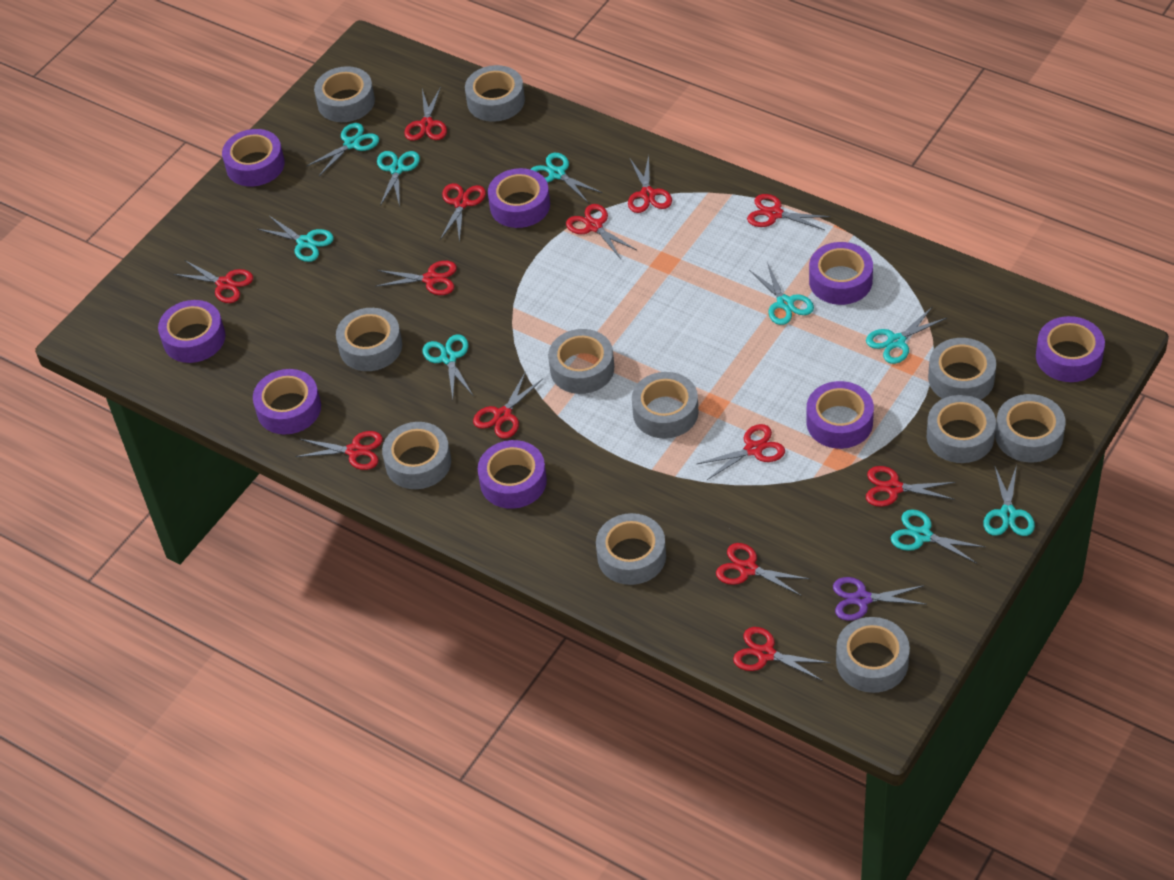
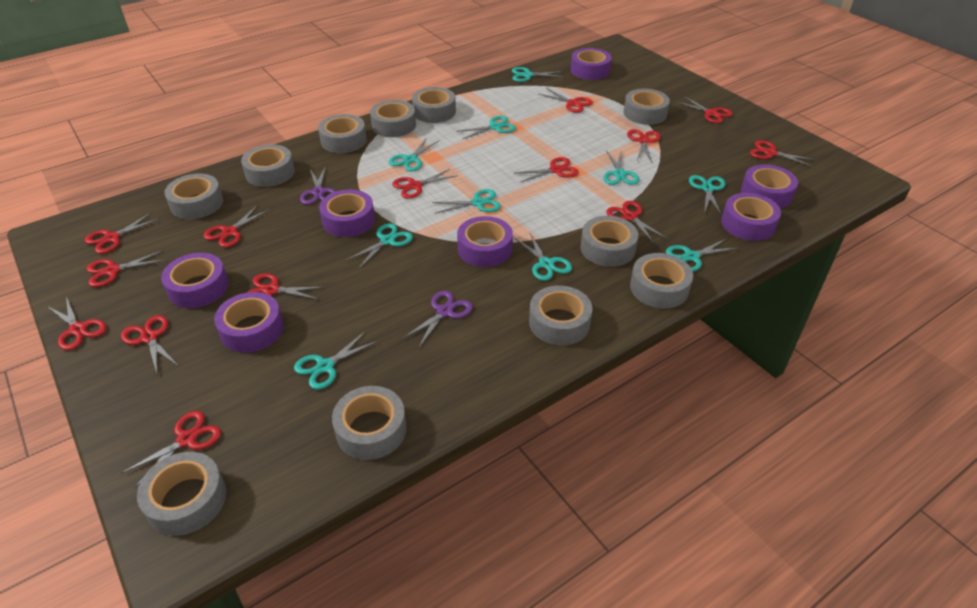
purple scissors: [833,577,927,621] = 1 -> [300,165,336,205] [402,291,472,348] = 2
purple tape: [158,300,225,363] [222,129,285,186] [253,369,321,435] [478,440,547,509] [488,168,550,228] [806,381,874,449] [809,242,873,305] [1036,316,1105,382] = 8 -> [161,253,229,308] [214,292,284,353] [319,189,375,237] [457,216,513,267] [571,48,612,80] [721,193,781,241] [741,164,798,208] = 7
red scissors: [174,260,253,303] [295,431,383,470] [375,261,457,295] [404,87,447,141] [440,183,486,243] [473,371,543,439] [566,204,637,259] [628,155,672,213] [697,424,785,480] [716,543,810,596] [733,627,831,681] [747,194,831,230] [866,466,956,507] = 13 -> [47,296,106,350] [85,212,160,254] [87,250,166,287] [121,315,178,374] [121,411,221,489] [204,205,270,248] [248,273,324,300] [392,169,458,199] [516,157,579,182] [539,88,593,113] [606,201,668,243] [627,129,661,162] [677,96,733,123] [750,140,815,167] = 14
turquoise scissors: [257,216,334,262] [307,123,379,176] [377,151,420,207] [422,334,473,399] [530,153,602,202] [749,262,814,325] [866,306,947,364] [891,509,985,564] [983,465,1035,536] = 9 -> [294,331,378,390] [346,223,413,268] [389,137,439,171] [432,189,501,213] [456,116,516,139] [512,67,564,82] [514,233,572,281] [603,150,639,185] [666,238,738,272] [689,175,726,215] = 10

